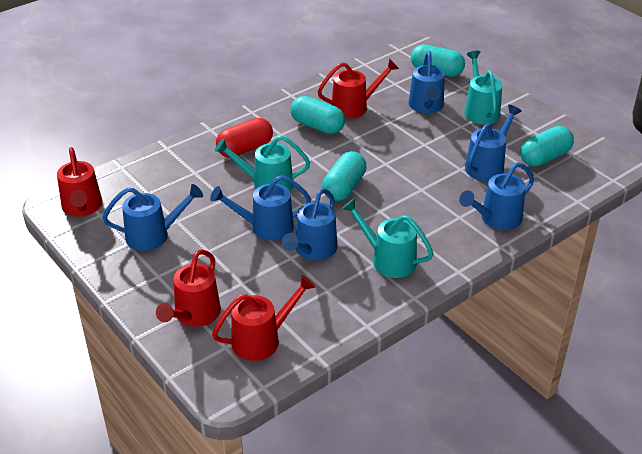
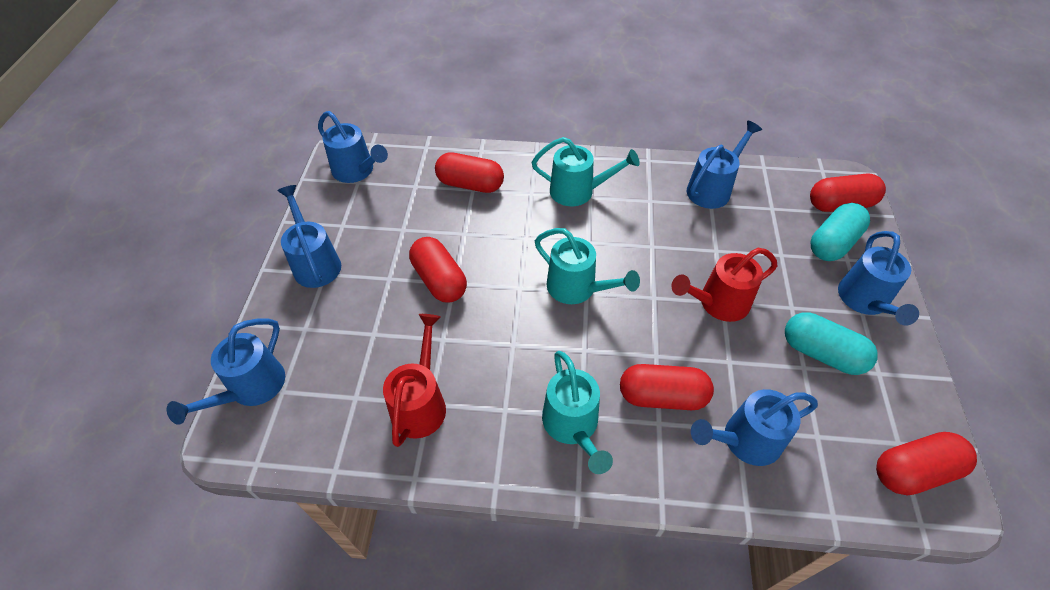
red capsule: [216,118,273,158] = 1 -> [409,237,467,303] [435,152,504,193] [620,364,714,410] [810,174,886,212] [876,432,977,496] = 5
red watering can: [57,147,102,217] [156,249,221,327] [212,275,316,361] [317,58,399,119] = 4 -> [383,314,446,447] [672,248,777,322] = 2
turquoise capsule: [291,96,345,134] [322,151,367,201] [411,45,465,77] [520,126,574,167] = 4 -> [785,312,878,375] [811,203,870,261] = 2

